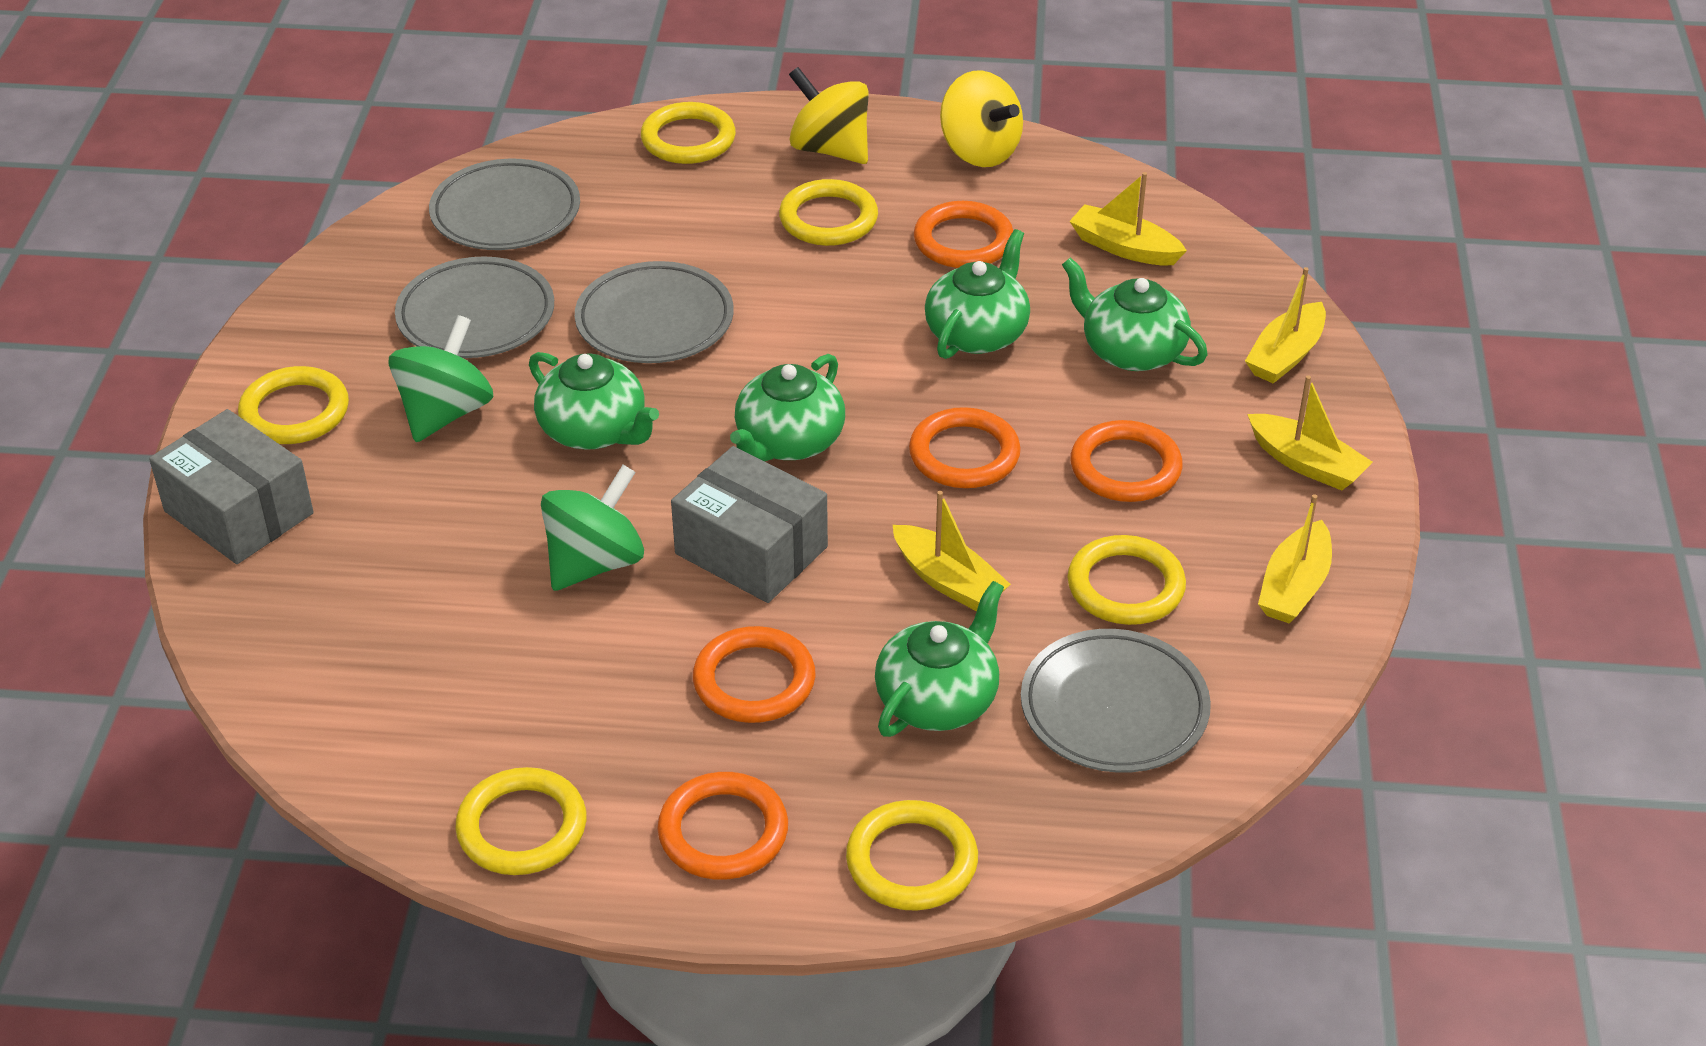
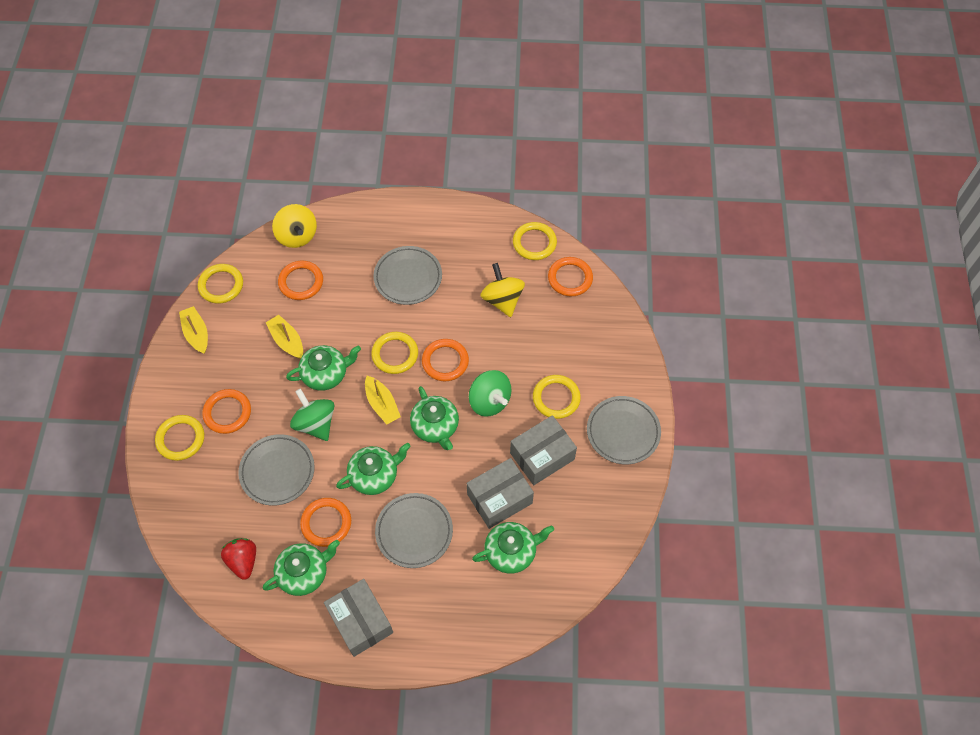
grey box: [149,409,314,564] [671,446,828,603] = 2 -> [324,579,393,657] [467,458,534,529] [510,415,577,485] = 3
red strawberry: none = 0 -> [221,538,256,580] = 1
yellow boat: [893,491,1011,611] [1069,172,1187,266] [1245,267,1326,383] [1247,375,1373,490] [1258,494,1332,624] = 5 -> [179,306,208,354] [266,315,303,359] [365,376,401,425] = 3
yellow ring: [238,366,349,444] [455,767,586,875] [641,102,736,164] [779,179,878,246] [846,800,978,911] [1068,535,1186,625] = 6 -> [155,415,204,461] [198,264,243,304] [371,332,418,374] [513,222,557,260] [533,375,581,419] = 5

